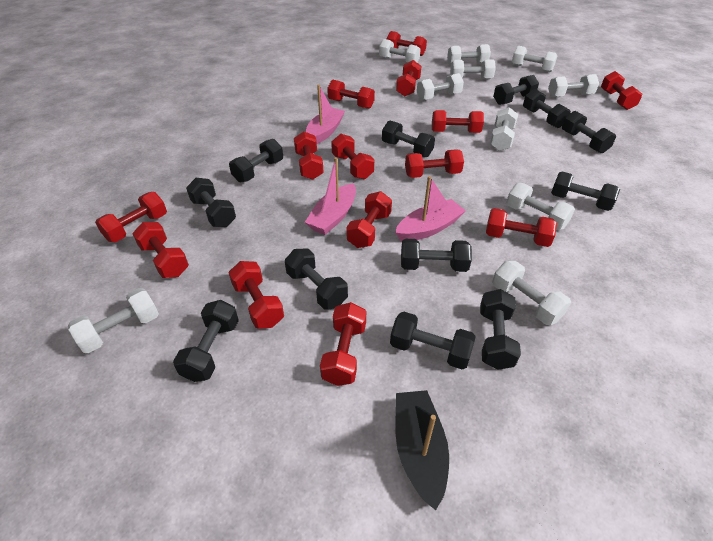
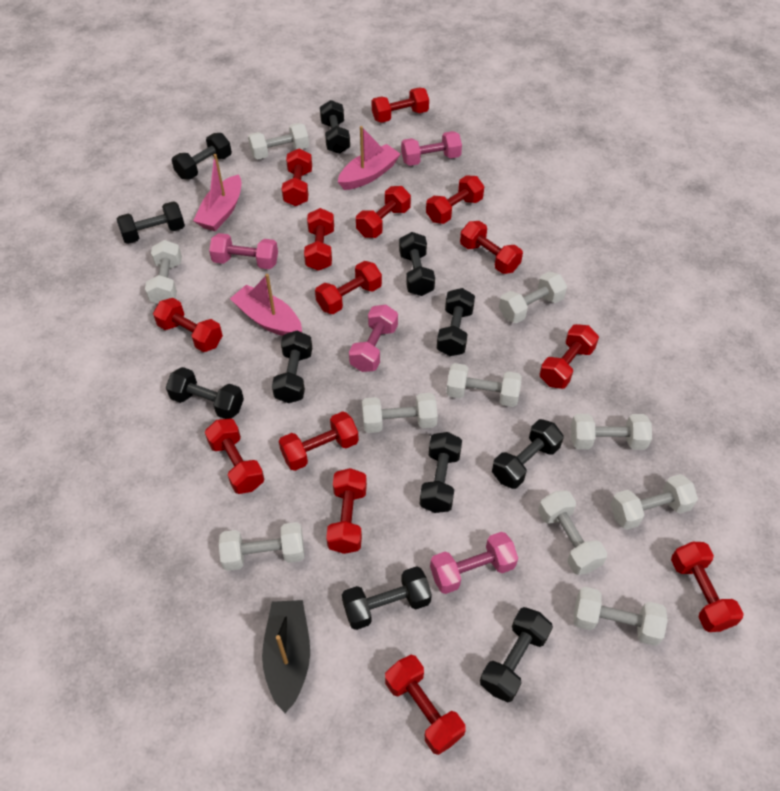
black dumbbell: [173,300,239,382] [186,178,236,227] [229,139,283,182] [285,248,348,310] [382,120,435,157] [390,312,476,369] [401,239,472,272] [480,289,521,370] [493,75,539,105] [523,89,571,128] [551,171,620,211] [562,111,616,153] = 12 -> [117,201,185,244] [166,367,244,419] [172,133,232,179] [272,331,312,403] [320,100,350,154] [342,566,432,630] [399,232,435,296] [420,432,462,513] [437,288,475,356] [480,607,553,702] [492,419,564,489] = 11
pink dumbbell: none = 0 -> [209,233,278,269] [349,305,398,372] [401,131,462,166] [430,532,518,594] = 4

